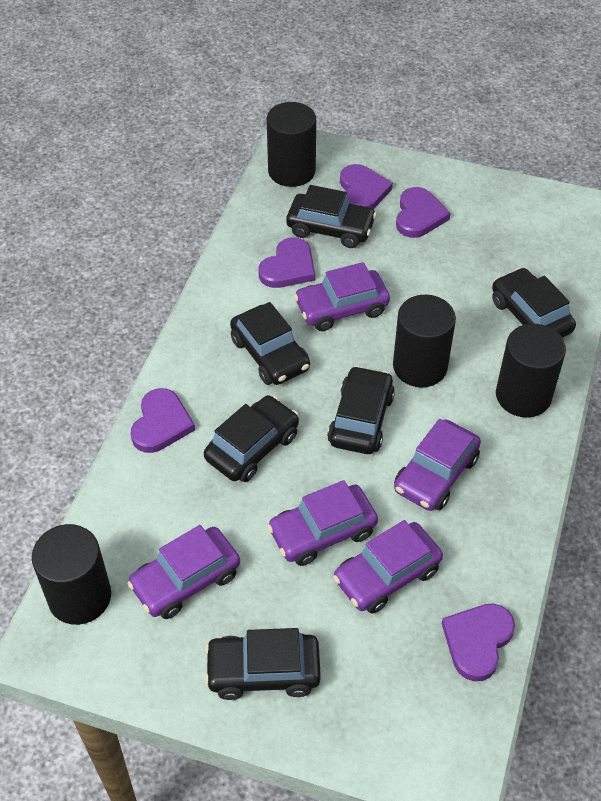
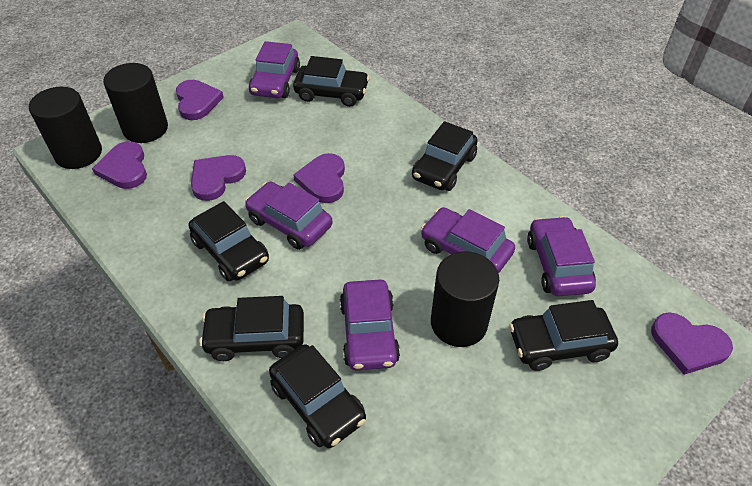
black cylinder: [32,524,111,625] [267,102,316,187] [393,295,456,387] [496,324,566,418] = 4 -> [29,87,102,169] [103,63,168,143] [431,251,499,347] = 3

